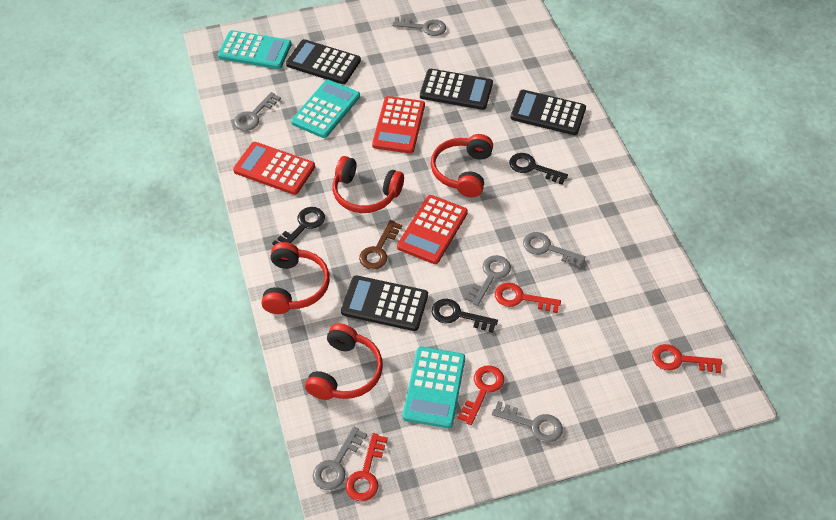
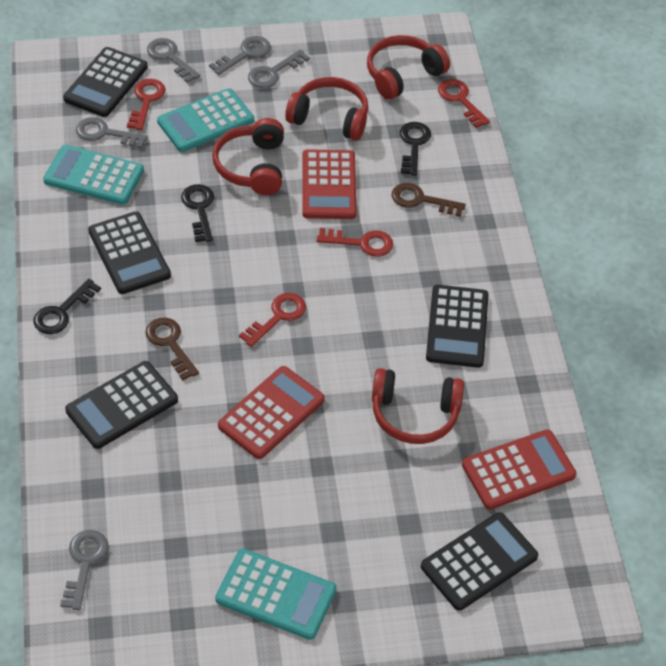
black calculator: [286,39,361,84] [341,275,428,331] [420,69,493,110] [511,90,586,135] = 4 -> [63,47,148,117] [65,361,178,449] [88,211,171,294] [421,512,538,611] [426,285,488,368] = 5
brown key: [359,220,402,270] = 1 -> [145,317,199,381] [392,183,466,217] = 2
grey key: [234,92,281,131] [313,426,367,490] [392,17,446,36] [465,255,511,306] [492,401,563,443] [523,232,585,268] = 6 -> [60,530,109,610] [76,117,148,148] [147,38,200,83] [209,36,271,75] [248,49,310,88] = 5

